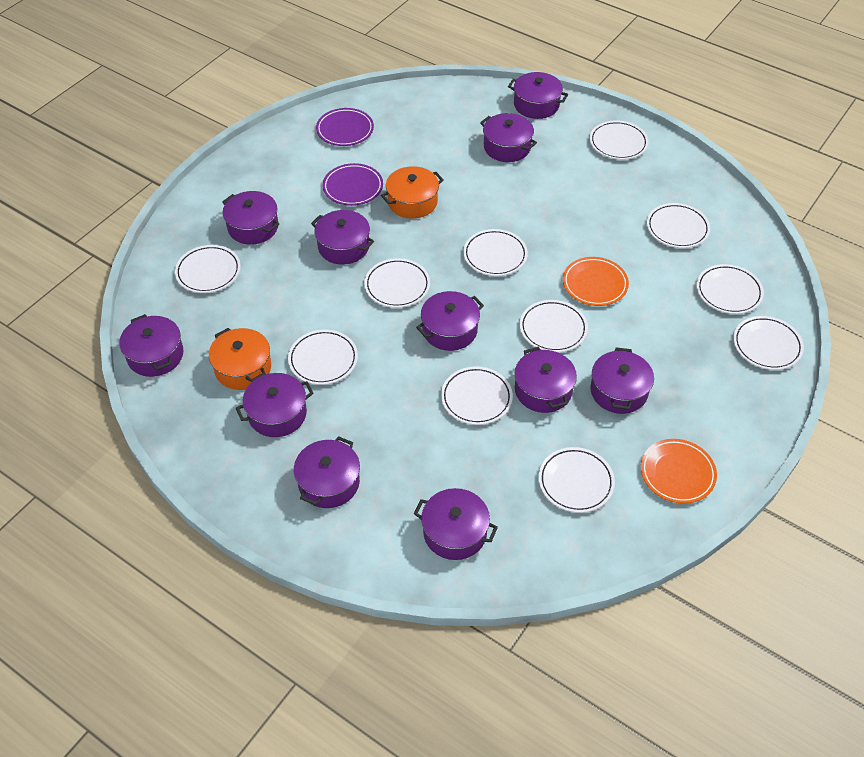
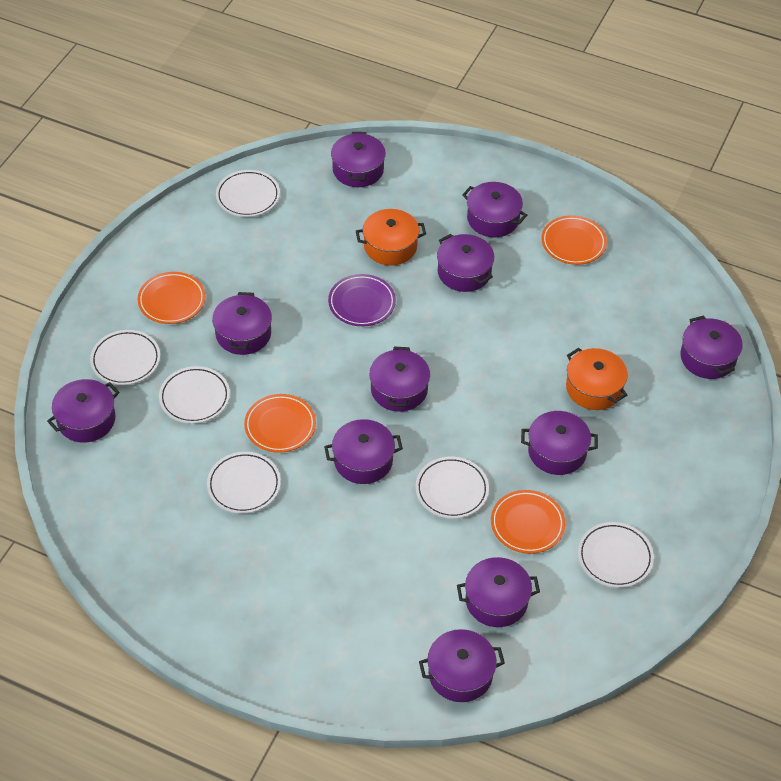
orange plate: [563,257,629,306] [641,439,717,504] = 2 -> [137,272,205,324] [244,394,316,453] [491,490,565,554] [541,215,607,265] = 4
purple plate: [316,108,374,146] [322,163,383,206] = 2 -> [328,274,396,326] = 1
white plate: [175,245,241,293] [288,330,358,385] [364,258,430,308] [441,366,513,425] [463,229,528,276] [520,300,588,353] [539,447,615,513] [590,121,649,160] [647,203,710,248] [697,264,764,314] [733,316,804,370] = 11 -> [90,330,160,385] [159,366,230,424] [207,452,281,514] [216,170,280,217] [416,457,489,519] [578,522,654,588] = 6

